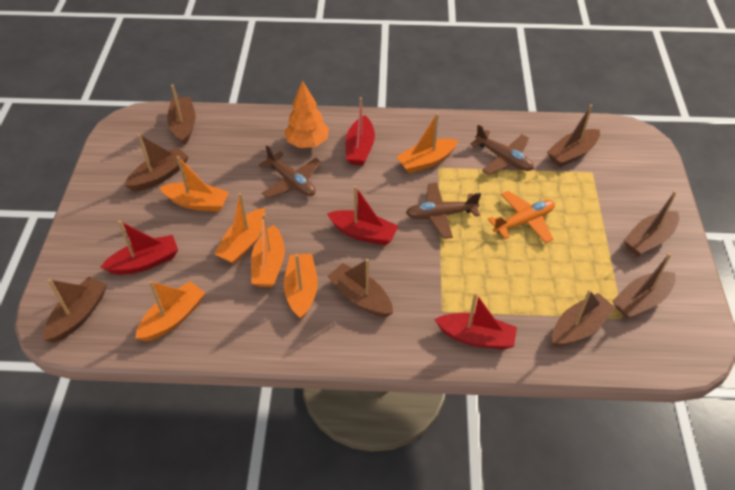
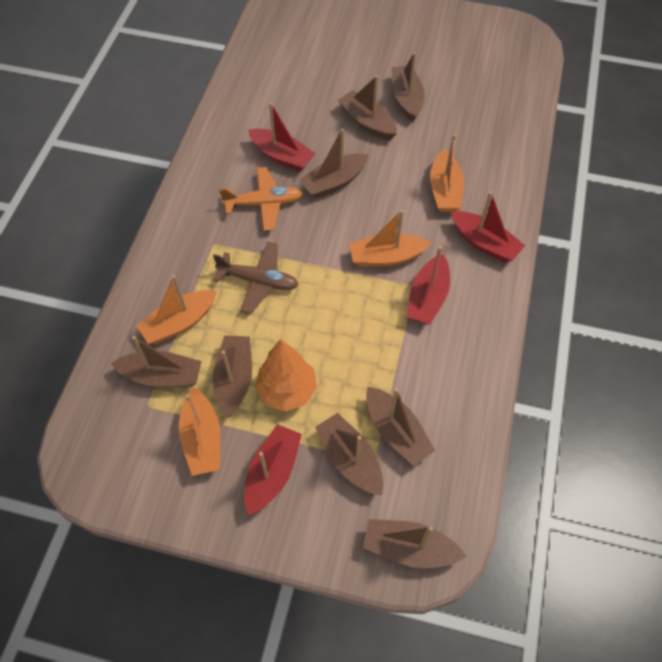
brown plane: [259,146,322,198] [406,183,481,239] [470,124,534,175] = 3 -> [213,242,298,314] = 1
orange boat: [135,281,205,341] [159,156,229,212] [214,193,266,264] [251,214,285,287] [284,254,318,320] [396,113,458,174] = 6 -> [136,275,217,344] [179,387,221,476] [349,210,431,267] [430,134,464,212] = 4

